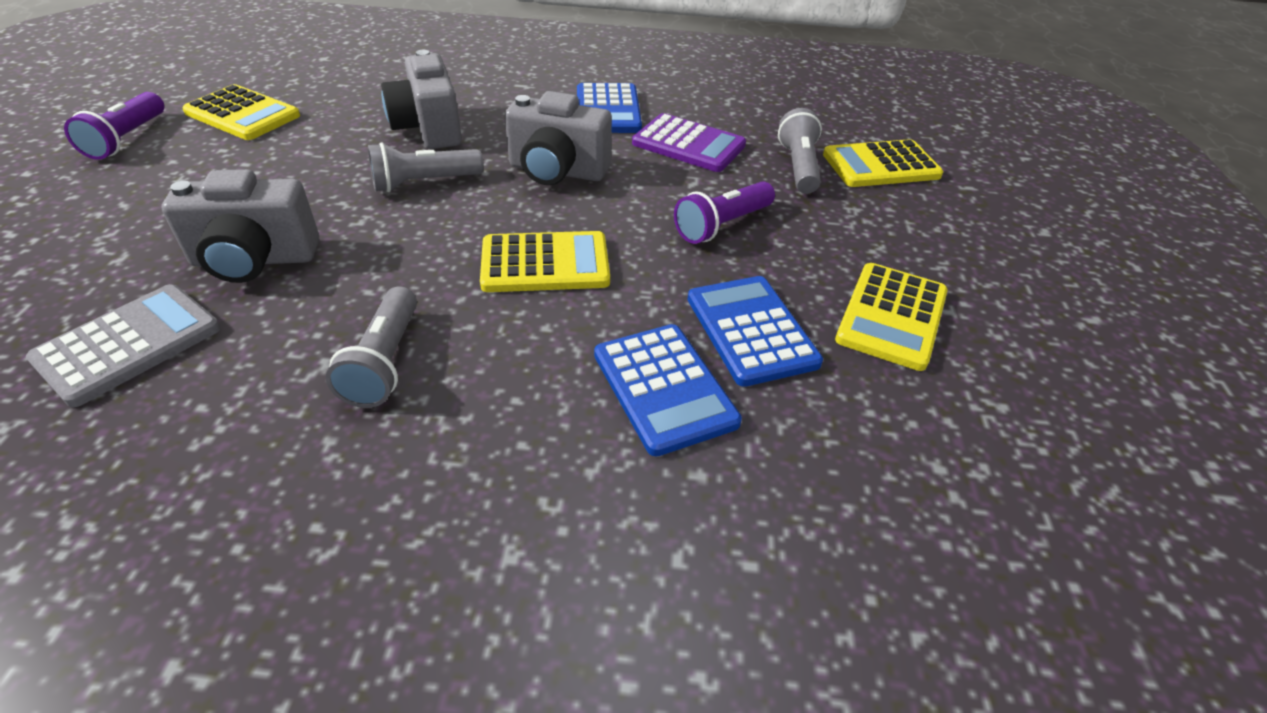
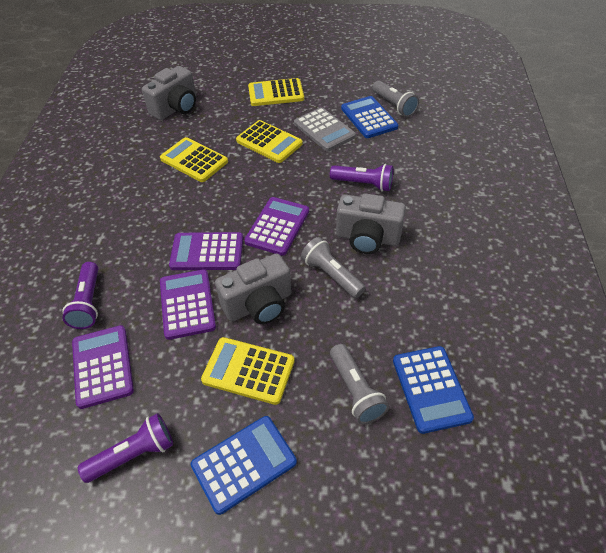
purple calculator: [632,113,746,172] = 1 -> [72,325,134,409] [160,269,216,340] [169,232,243,270] [244,197,309,256] = 4
purple flashlight: [64,92,164,160] [674,181,775,244] = 2 -> [62,262,98,329] [78,413,173,483] [330,164,393,192] = 3

